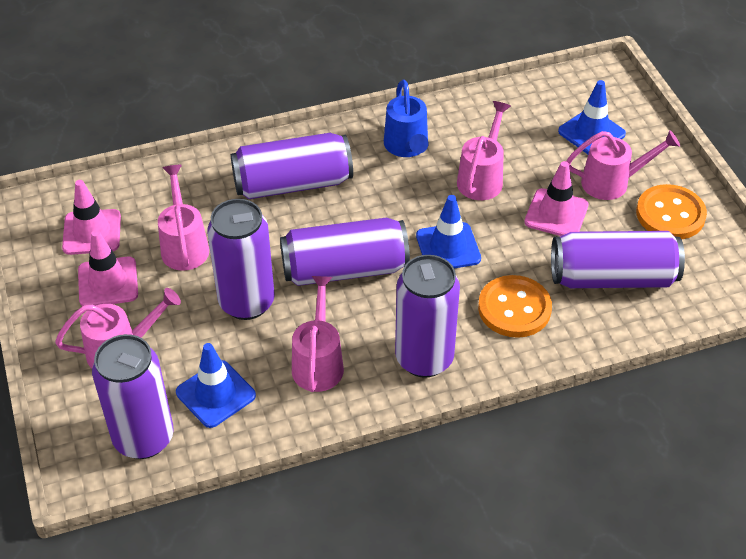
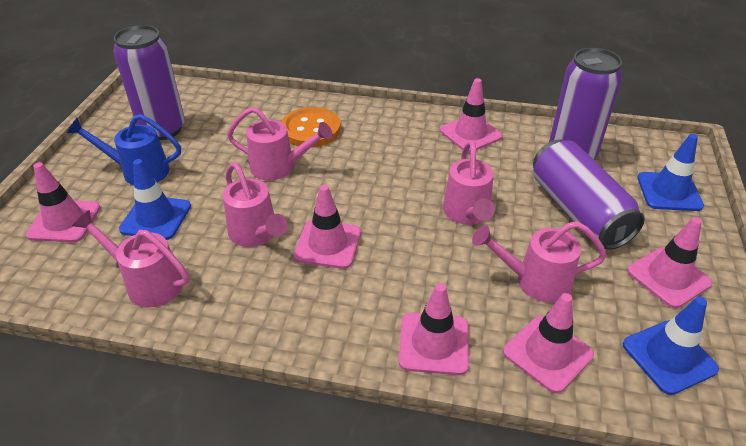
orange button: [478,275,552,338] [636,184,707,239] = 2 -> [281,107,341,147] = 1
pink traffic cone: [62,180,121,255] [78,230,138,306] [524,161,589,236] = 3 -> [26,162,100,242] [293,185,361,269] [399,283,469,375] [440,78,502,152] [503,293,594,393] [627,217,712,308] = 6
purple can: [92,334,174,459] [207,199,275,320] [231,133,353,199] [280,217,410,286] [395,255,460,378] [551,231,685,288] = 6 -> [113,25,185,140] [533,140,645,250] [549,48,622,160] = 3

